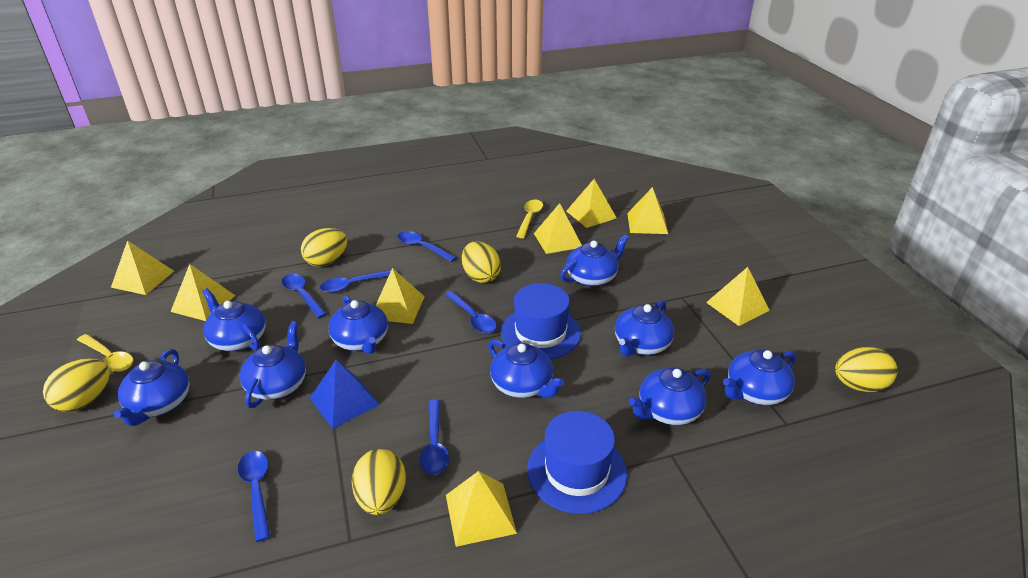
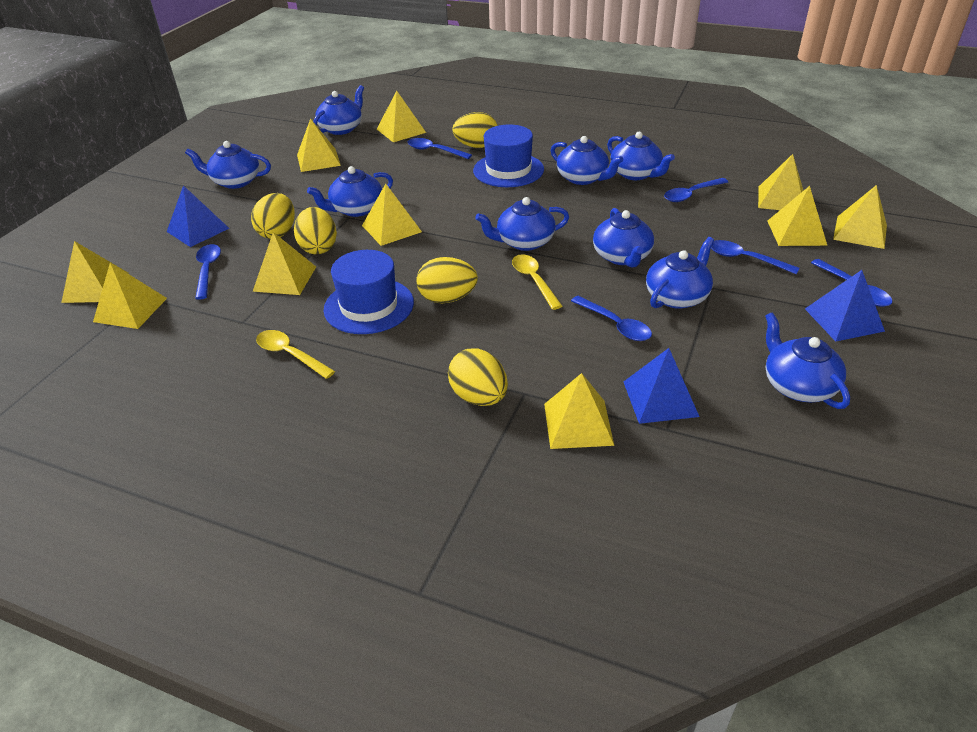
blue pyramid: [310,360,380,429] = 1 -> [167,185,230,247] [624,348,699,424] [805,270,885,342] = 3
yellow pyramid: [111,240,174,295] [170,264,235,321] [376,268,425,324] [446,471,517,547] [534,203,582,254] [566,179,617,228] [627,187,668,234] [706,267,770,326] = 8 -> [61,241,128,303] [93,263,167,329] [253,232,316,295] [297,118,341,172] [362,184,422,246] [377,91,426,142] [544,373,614,449] [758,154,804,210] [767,186,827,246] [833,185,887,249] = 10

